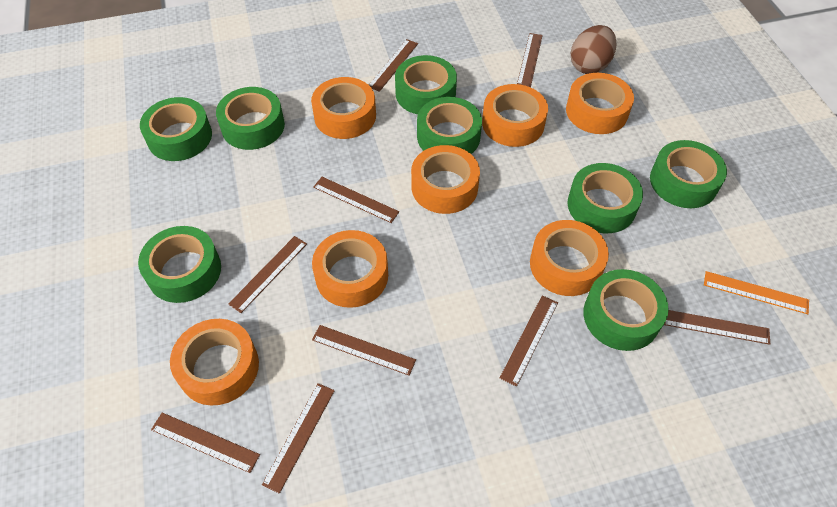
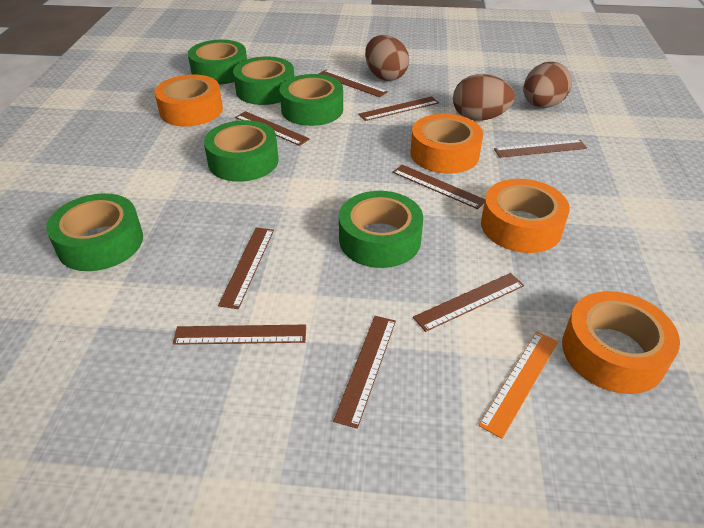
brown egg: [571,25,616,74] = 1 -> [365,35,409,81] [453,74,515,121] [523,62,572,108] = 3
green tape: [138,226,221,303] [140,97,212,161] [216,87,285,150] [395,55,457,115] [417,97,482,154] [568,163,643,233] [583,269,669,351] [650,140,727,208] = 8 -> [46,193,143,271] [188,39,247,85] [204,120,279,182] [233,57,294,105] [280,74,343,126] [339,191,423,268] = 6
orange tape: [170,319,259,406] [311,77,376,139] [312,230,388,308] [411,145,480,214] [482,84,548,147] [530,220,609,296] [566,73,634,134] = 7 -> [154,74,223,126] [411,114,483,174] [481,179,570,253] [562,291,680,394] = 4

